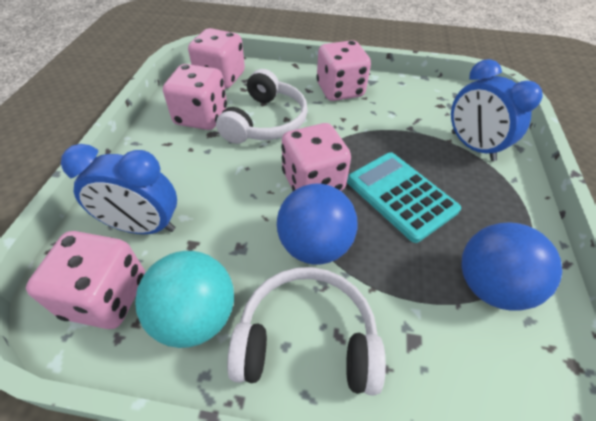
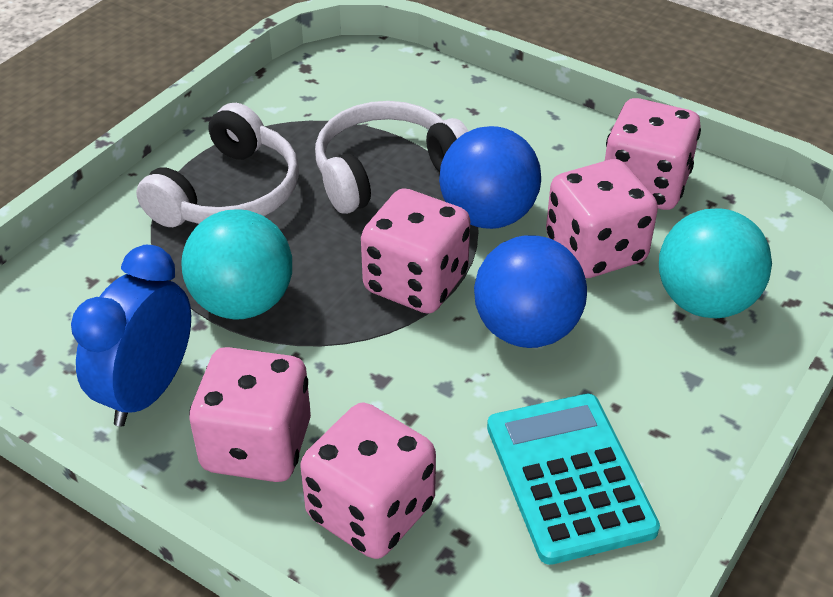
blue clock: [61,144,177,234] [451,59,543,161] = 2 -> [71,245,191,427] = 1
turquoise ball: [135,251,234,348] = 1 -> [181,209,292,320] [659,208,772,318] = 2

